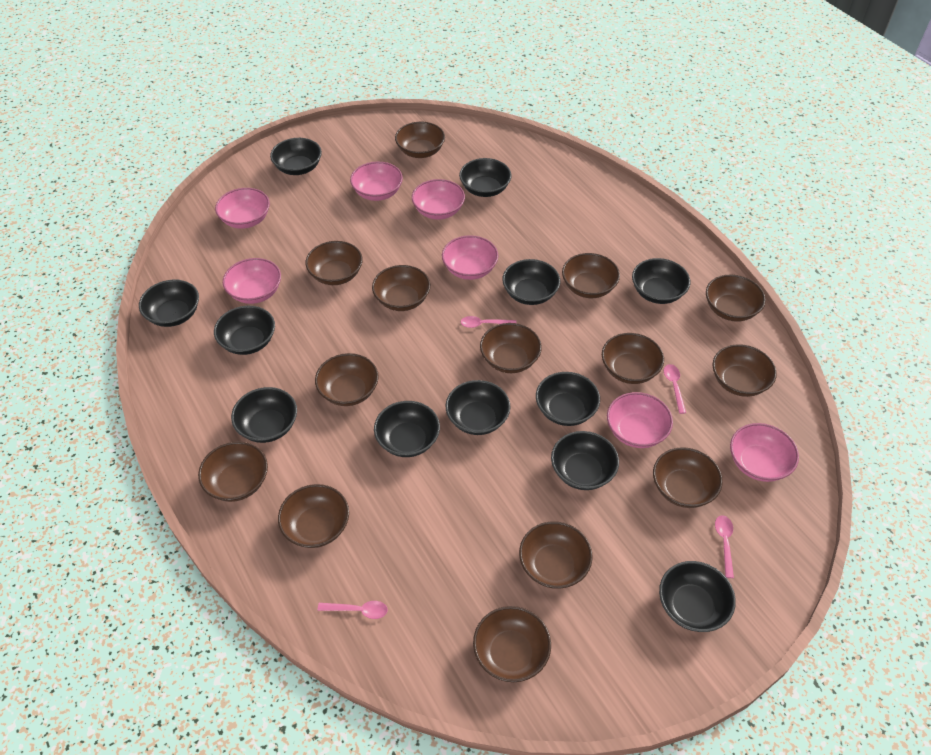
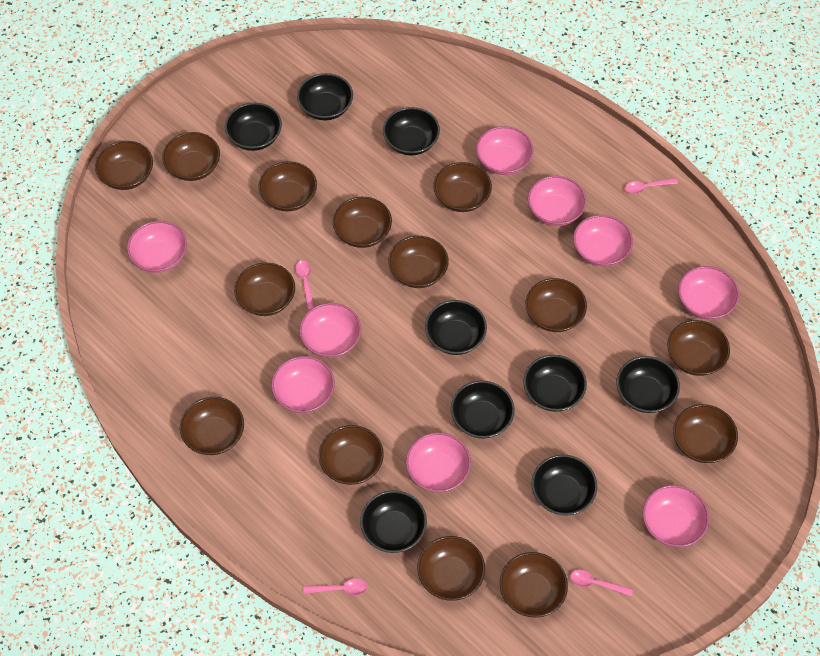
black bowl: [139,280,199,327] [214,306,275,355] [231,387,297,443] [270,138,322,175] [374,401,440,457] [446,380,511,435] [459,158,512,197] [502,259,560,305] [536,372,600,426] [551,431,619,490] [632,258,690,304] [659,561,736,632] = 12 -> [225,103,282,151] [297,73,353,121] [360,490,427,553] [383,107,440,156] [425,300,487,355] [451,381,515,439] [523,355,587,412] [532,455,597,516] [617,356,680,413] = 9
pink bowl: [215,188,270,229] [223,258,281,304] [350,161,403,201] [412,179,465,220] [442,235,498,280] [607,392,673,448] [730,423,799,482] = 7 -> [127,221,187,273] [271,356,335,413] [299,303,361,358] [406,432,471,492] [476,126,534,175] [528,176,587,226] [573,215,633,267] [643,485,709,547] [678,266,739,320] = 9

